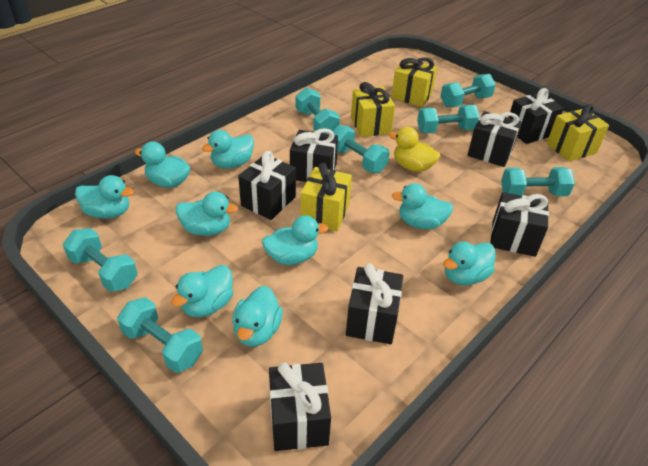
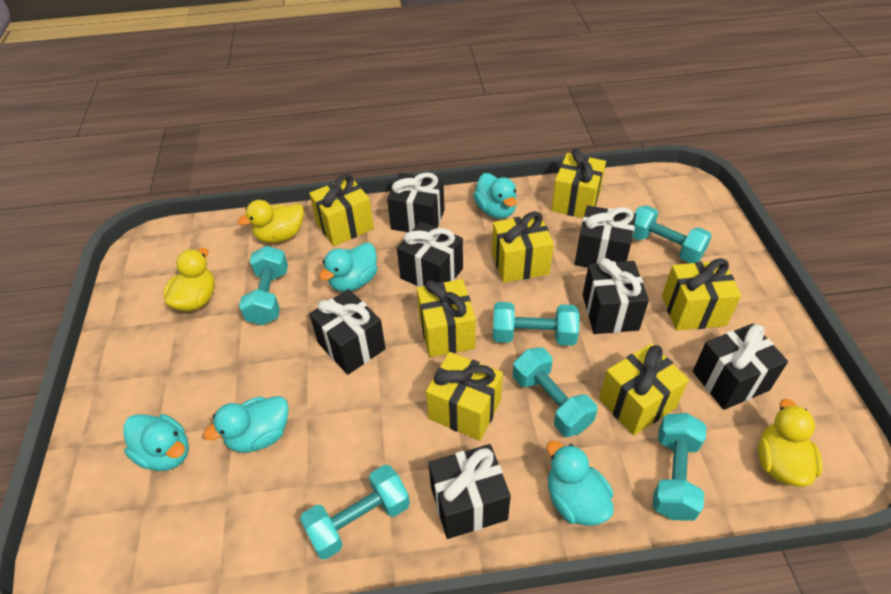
turquoise duck: [75,175,134,219] [135,142,191,188] [171,265,233,317] [176,192,238,236] [202,130,254,168] [232,286,283,347] [262,215,328,265] [392,183,454,229] [443,242,496,285] = 9 -> [123,414,189,471] [204,396,289,453] [319,243,377,292] [473,173,517,219] [547,441,614,526] = 5
turquoise dumbbell: [63,228,138,292] [117,297,203,373] [296,87,340,134] [333,125,390,173] [417,105,480,133] [440,74,496,107] [501,167,575,196] = 7 -> [239,246,288,325] [300,465,410,559] [493,302,579,346] [513,347,597,437] [632,205,712,263] [652,413,706,521] = 6
yellow duck: [389,127,440,172] = 1 -> [163,248,215,311] [237,200,304,243] [758,399,822,487] = 3
yellow gift: [301,163,352,231] [351,82,395,137] [391,58,437,107] [547,104,609,161] = 4 -> [309,174,374,246] [417,279,476,358] [426,352,503,441] [492,211,554,283] [551,149,606,218] [599,344,689,436] [662,258,741,331] = 7

